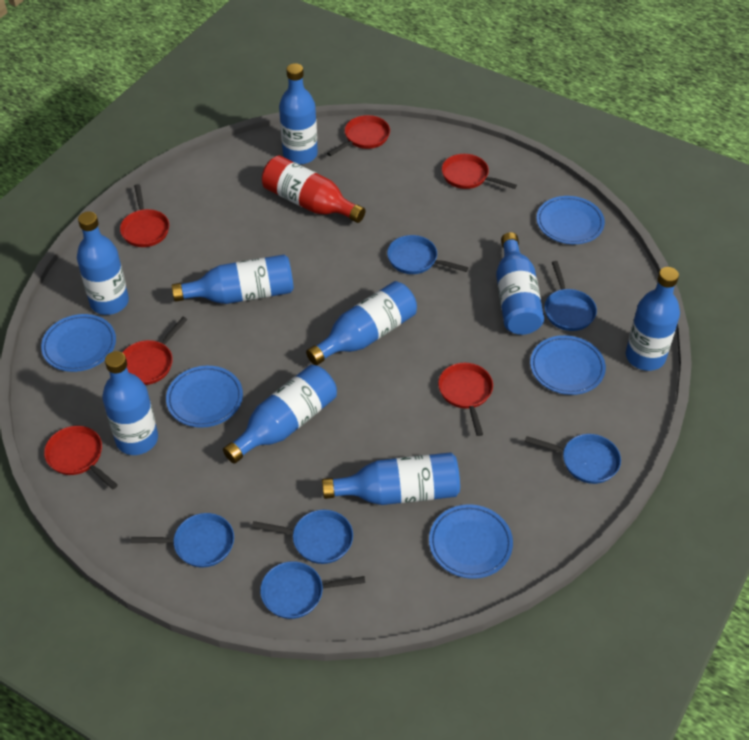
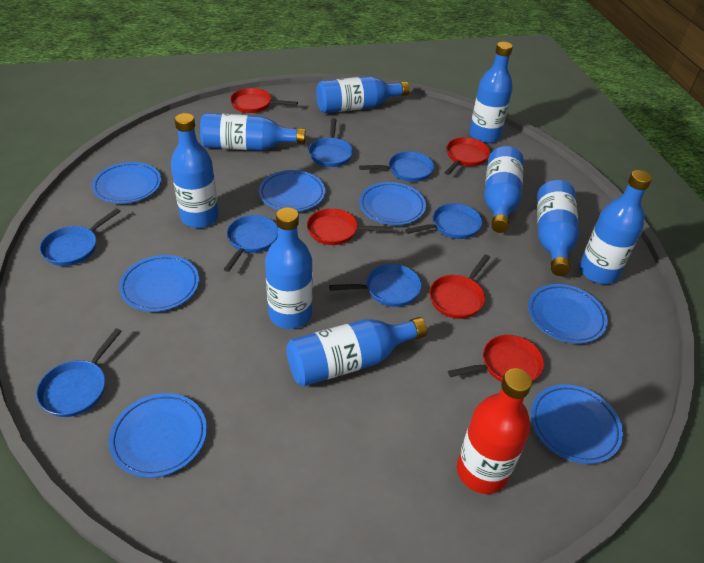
blue pan: [131,513,234,568] [252,510,353,564] [260,561,365,619] [387,235,469,274] [525,434,621,484] [544,261,597,331] = 6 -> [36,328,122,417] [40,208,121,266] [223,215,278,272] [309,118,353,167] [329,264,422,307] [359,151,434,182] [405,203,482,239] = 7
blue plate: [41,314,116,372] [166,366,243,428] [429,504,513,579] [530,335,606,395] [536,196,605,244] = 5 -> [92,162,161,204] [109,393,207,478] [119,255,199,312] [259,170,325,212] [359,182,426,225] [528,284,608,344] [531,384,623,464] = 7
red pan: [44,426,118,489] [120,184,169,247] [122,317,188,385] [327,115,390,156] [438,363,493,436] [442,154,517,189] = 6 -> [230,88,298,113] [307,208,392,245] [429,254,490,319] [444,137,490,175] [448,335,544,382] = 5

